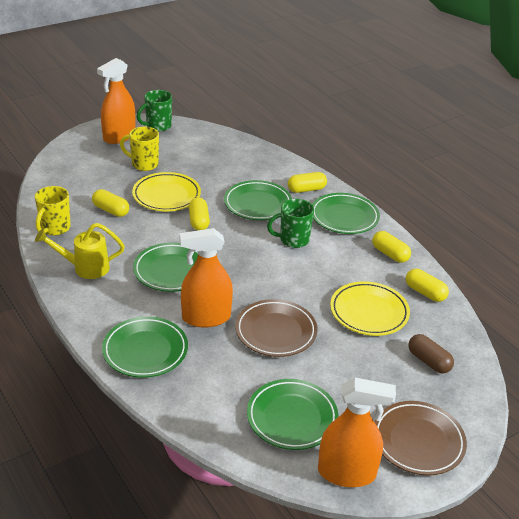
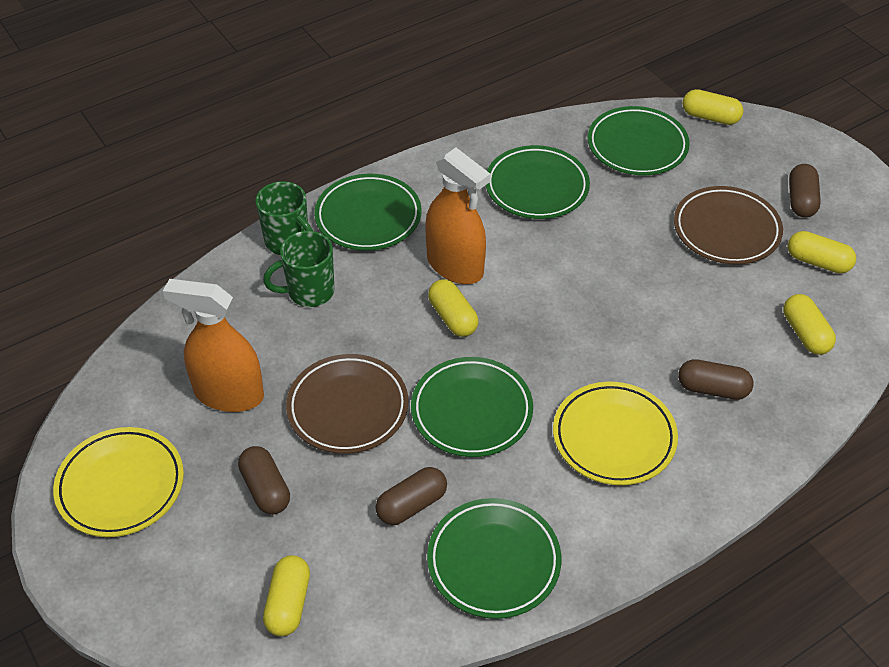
brown capsule: [408,334,454,374] = 1 -> [238,446,290,515] [376,467,447,525] [678,359,754,400] [789,164,821,217] = 4
orange spray bottle: [97,58,135,144] [180,228,233,327] [318,378,396,487] = 3 -> [163,279,264,412] [425,147,491,284] = 2
yellow mug: [35,186,71,236] [120,127,159,171] = 2 -> none = 0
yellow watering can: [35,223,125,279] = 1 -> none = 0

